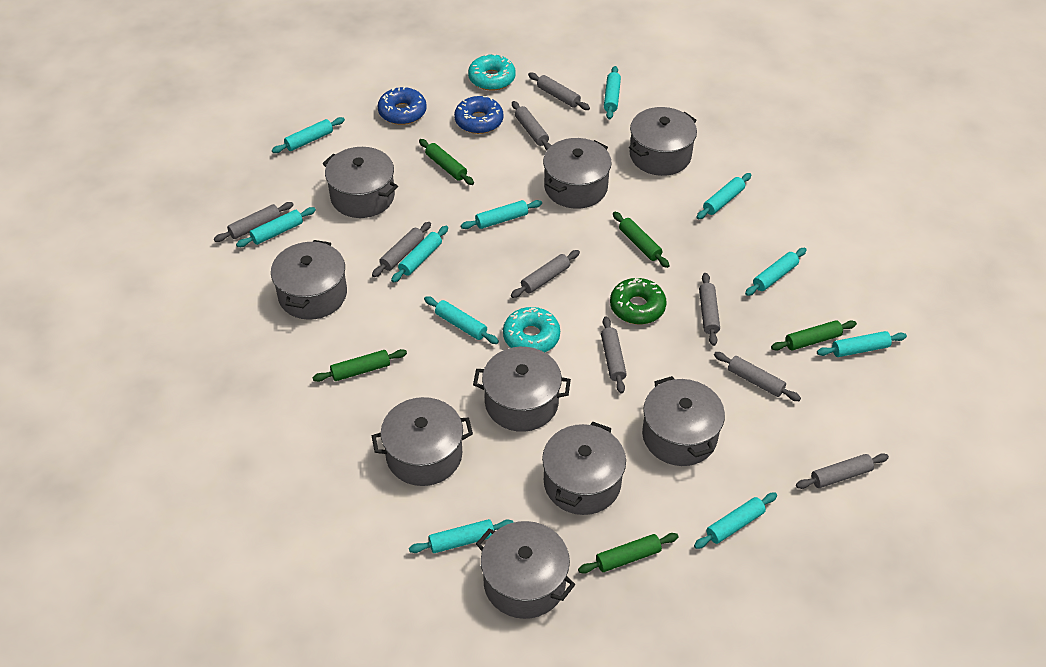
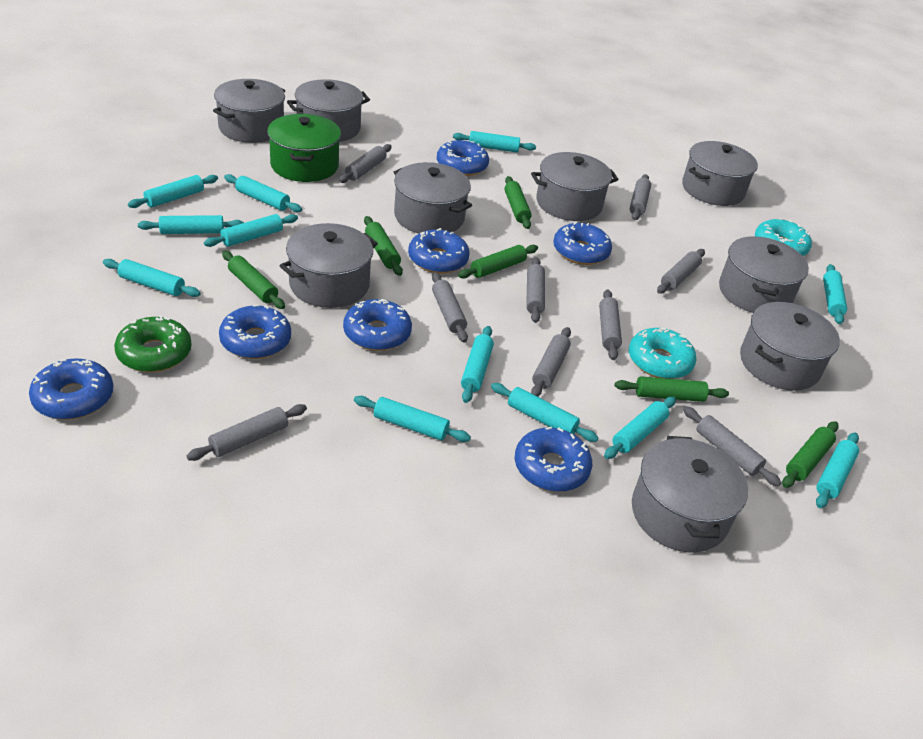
blue donut: [377,87,427,125] [454,96,504,134] = 2 -> [29,358,113,420] [219,304,291,359] [343,299,412,351] [408,228,470,274] [437,140,489,176] [515,427,592,492] [553,221,612,265] = 7
green pot: none = 0 -> [267,114,341,182] = 1
green rolling pin: [312,349,407,382] [419,139,474,185] [578,533,679,574] [613,212,670,268] [771,320,857,351] = 5 -> [222,251,285,309] [364,216,403,276] [458,245,538,279] [504,176,532,229] [615,376,729,402] [782,421,839,488] = 6
turquoise rolling pin: [236,207,316,247] [272,117,345,153] [391,226,448,283] [409,519,514,553] [424,296,499,344] [461,200,542,229] [604,66,621,119] [694,492,777,549] [696,173,751,219] [745,248,807,296] [817,331,907,357] = 11 -> [103,259,201,297] [128,175,218,208] [138,215,244,234] [204,214,298,247] [224,174,302,212] [354,396,471,442] [453,131,536,152] [461,326,494,403] [491,383,598,442] [604,397,676,459] [816,432,859,508] [823,264,847,324] = 12

